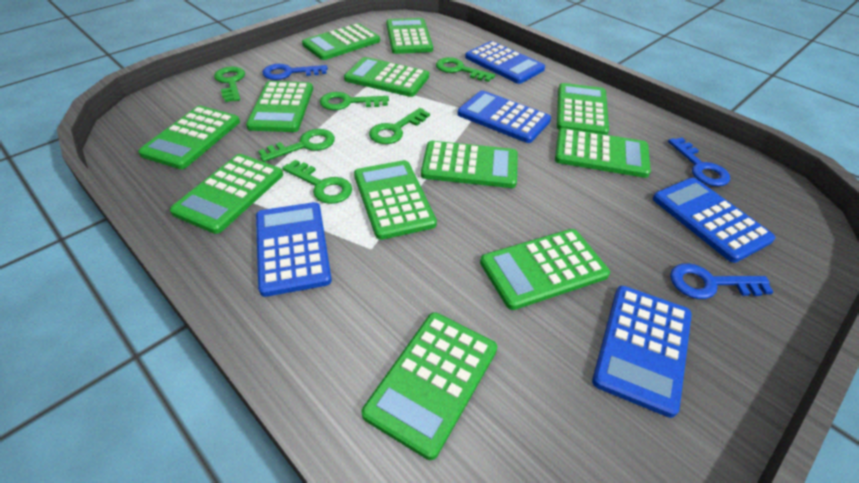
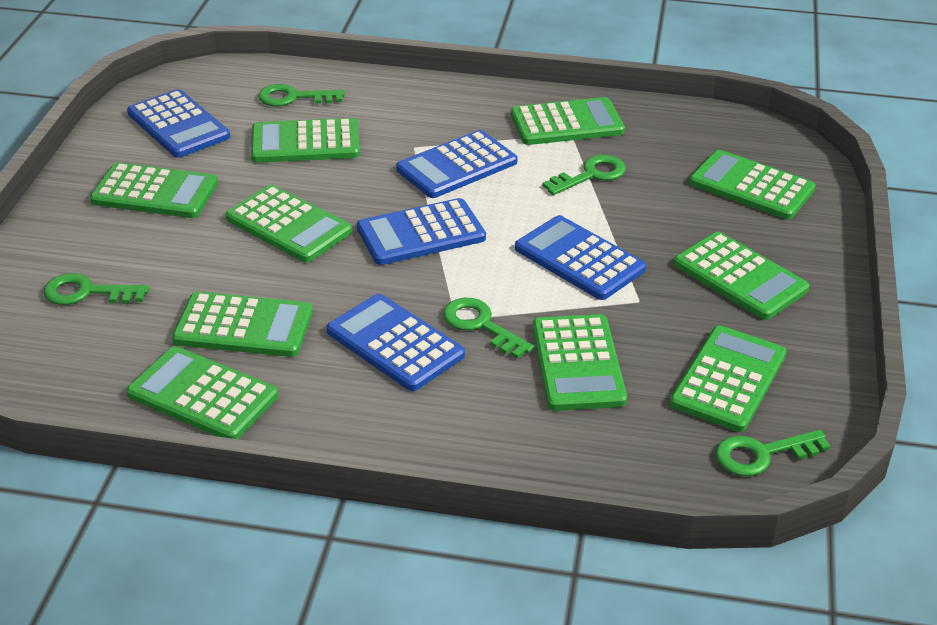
blue key: [262,64,328,80] [668,138,730,187] [670,263,773,299] = 3 -> none = 0
green calculator: [138,106,240,169] [170,154,283,234] [246,81,313,132] [302,23,380,60] [344,57,429,97] [354,160,437,240] [362,312,497,460] [386,18,433,54] [421,141,518,188] [480,229,610,310] [555,128,651,178] [557,83,609,135] = 12 -> [90,162,218,218] [126,346,278,439] [172,292,313,357] [225,185,352,262] [251,118,360,163] [511,97,625,145] [532,314,627,411] [670,326,787,432] [674,232,809,320] [689,150,816,220] = 10
green key: [214,66,245,102] [258,129,335,162] [282,160,352,204] [320,92,389,110] [369,108,430,144] [436,57,495,82] = 6 -> [43,273,149,305] [258,84,345,106] [443,298,534,359] [542,155,626,195] [716,430,831,476] = 5

